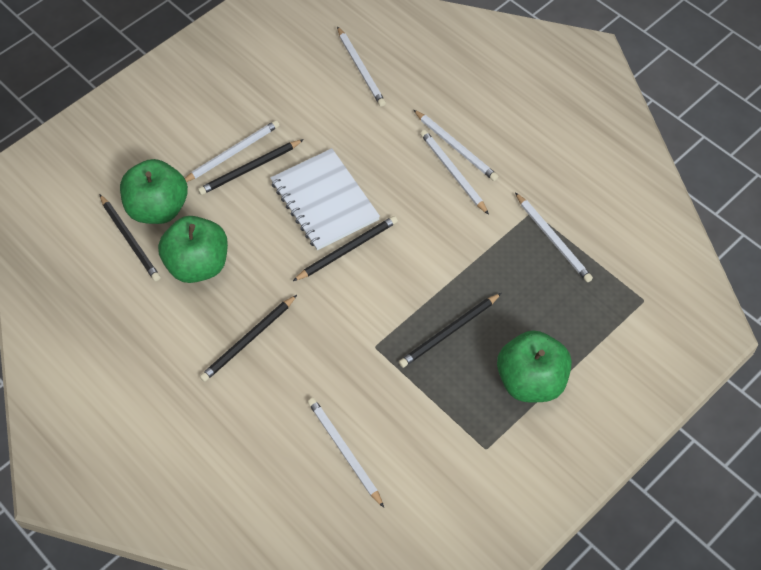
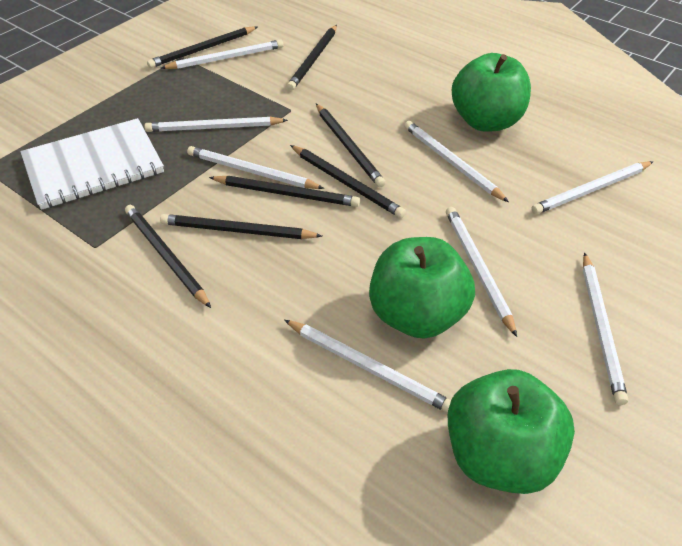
black pencil: [99,194,160,281] [198,139,304,195] [200,295,297,382] [293,216,398,281] [399,293,501,368] = 5 -> [125,205,211,308] [147,26,257,68] [160,214,322,239] [209,176,360,207] [287,25,337,91] [290,145,406,218] [316,103,386,187] = 7
white pencil: [185,120,280,182] [308,398,384,508] [337,26,386,107] [414,110,498,181] [420,130,489,215] [515,193,593,282] = 6 -> [144,117,288,132] [161,39,284,69] [187,146,324,189] [284,320,451,413] [404,121,509,202] [446,207,517,337] [531,161,653,214] [583,252,628,405] = 8

